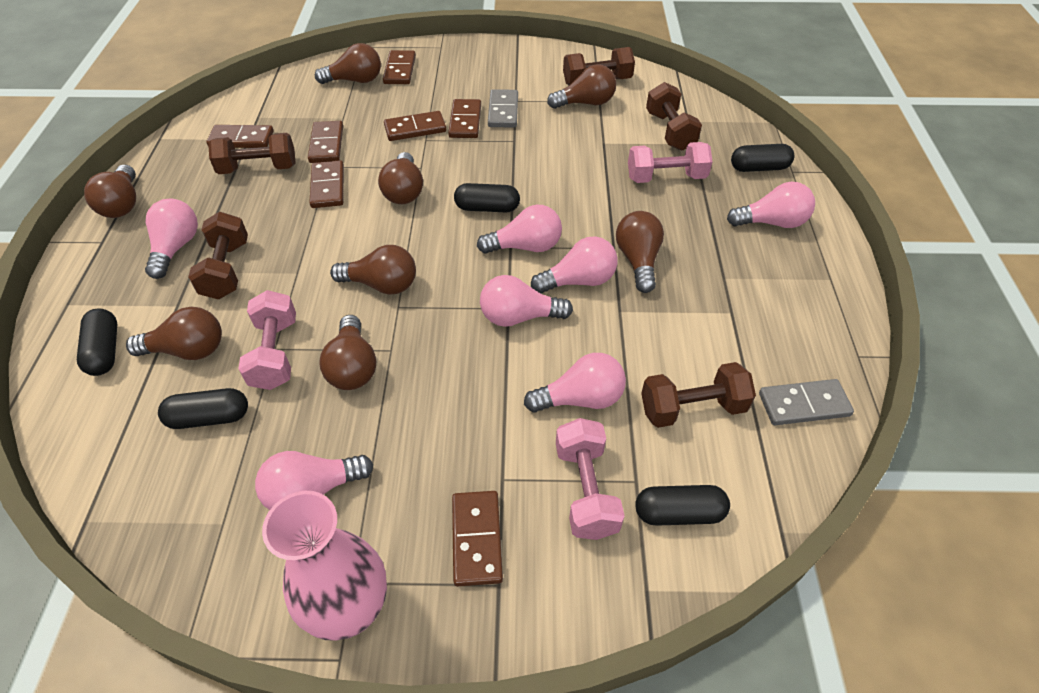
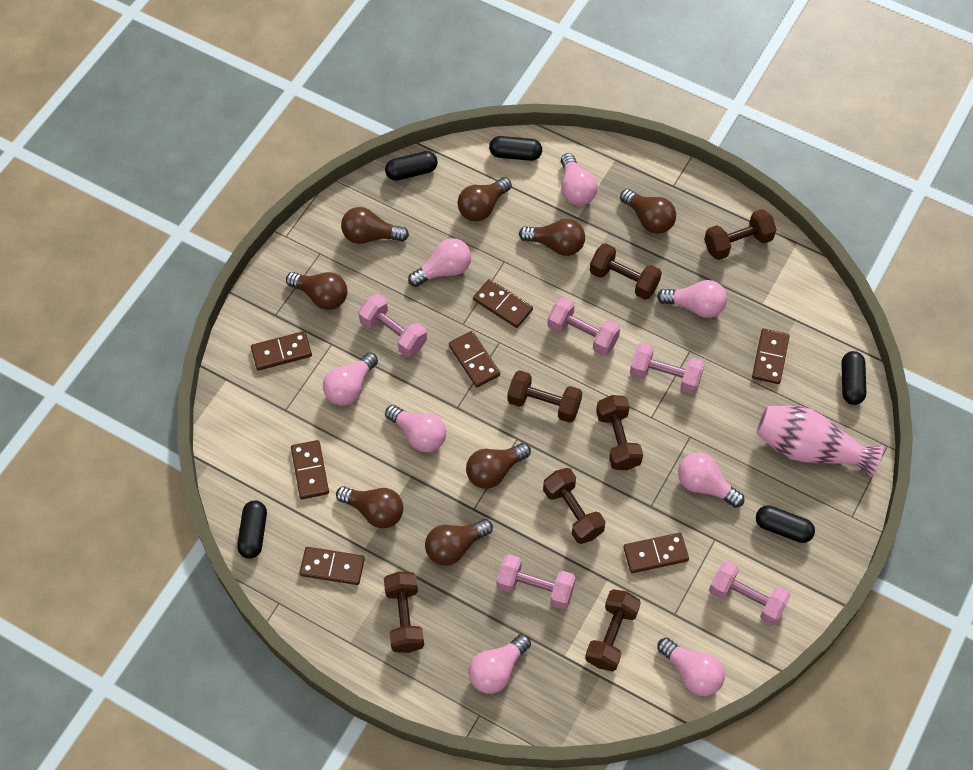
brown dumbbell: [188,212,248,299] [208,133,296,174] [563,47,635,85] [641,362,756,428] [646,82,702,151] = 5 -> [384,571,424,653] [507,370,582,423] [543,468,605,544] [585,589,641,671] [590,243,662,300] [596,395,643,470] [704,209,777,260] = 7
grey domino: [488,89,518,128] [759,379,854,425] = 2 -> none = 0
pink dumbbell: [239,290,296,390] [556,418,625,540] [628,142,713,183] = 3 -> [358,294,427,357] [496,554,576,609] [547,298,620,356] [630,343,705,394] [709,561,791,625] = 5
pink light bulb: [145,199,198,279] [255,451,373,510] [477,205,562,254] [480,275,573,327] [524,353,626,413] [531,236,617,294] [727,182,815,228] = 7 -> [323,352,378,406] [385,405,446,452] [408,238,471,287] [468,634,531,694] [561,153,598,206] [657,280,727,318] [657,638,725,696] [678,453,744,508] = 8

